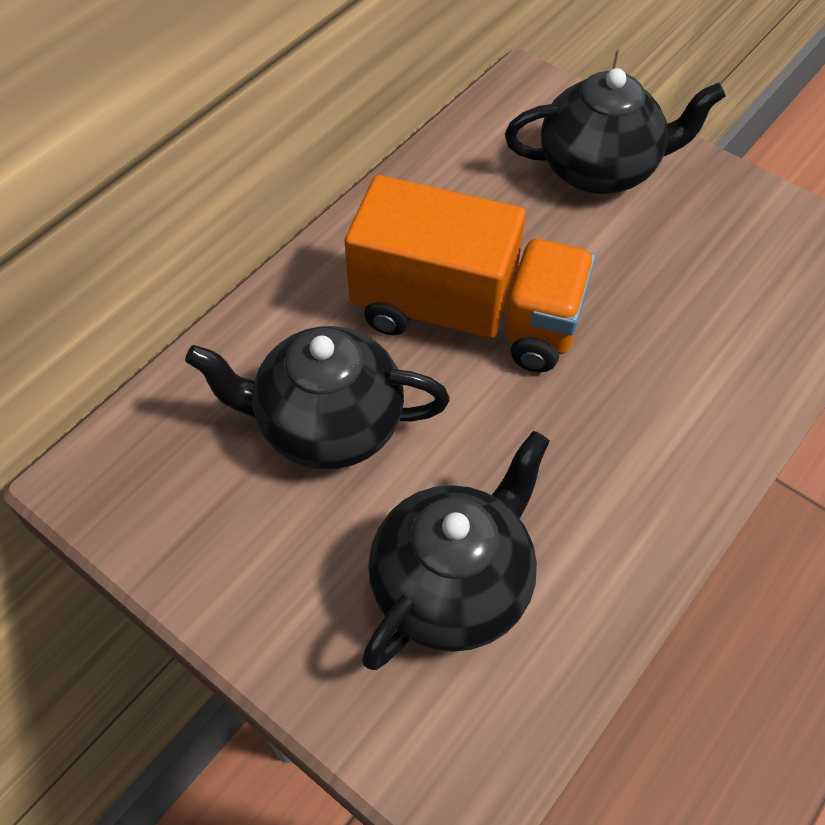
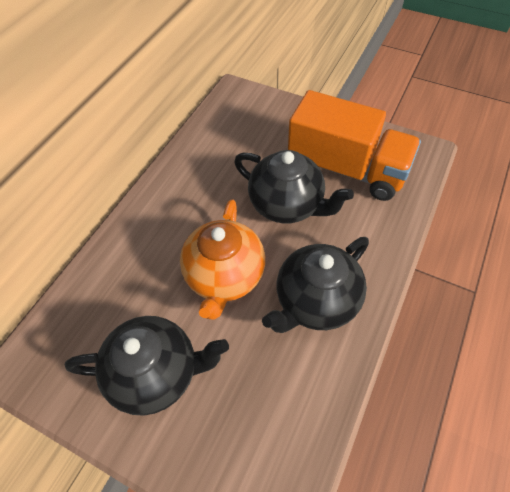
orange teapot: none = 0 -> [180,199,265,320] = 1

